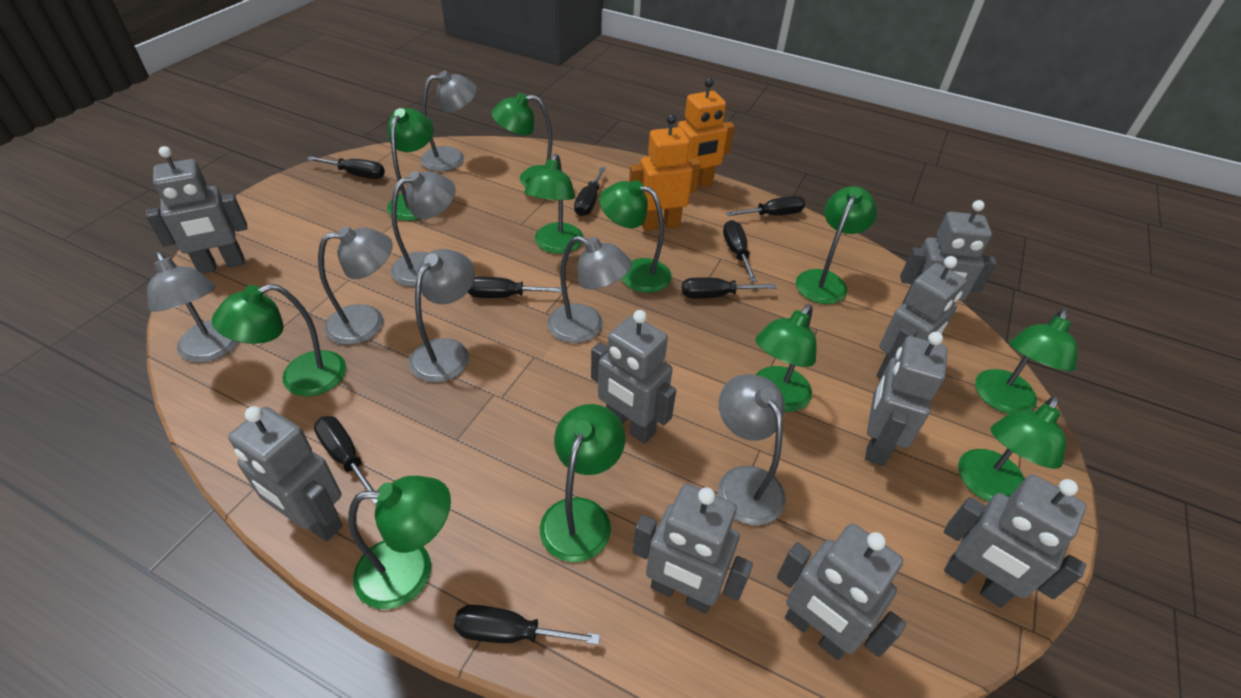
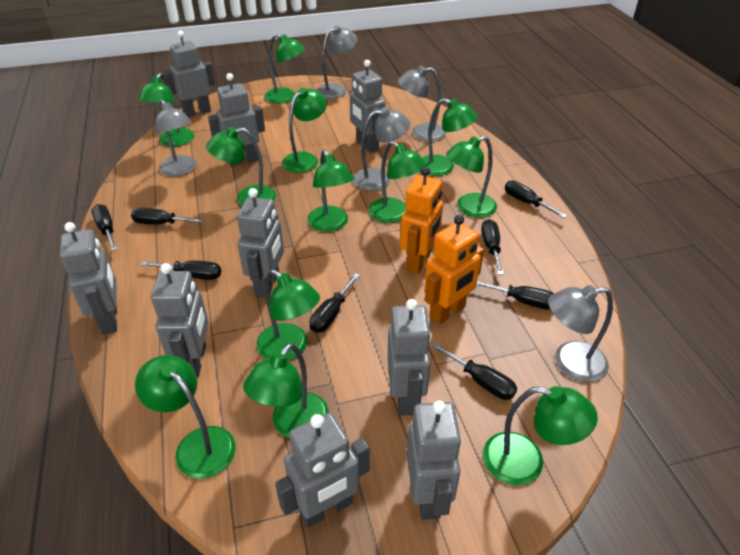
green lamp: [212,284,346,396] [348,476,451,609] [387,108,433,221] [491,93,552,187] [525,154,583,254] [540,404,625,562] [599,180,672,293] [756,304,817,412] [796,186,877,304] [958,396,1066,502] [975,309,1078,414] = 11 -> [135,355,236,479] [138,73,194,147] [206,127,276,206] [243,343,329,438] [257,269,320,361] [264,34,305,104] [282,88,327,173] [307,149,354,232] [369,141,427,223] [422,98,478,176] [446,136,497,218] [483,386,598,485] = 12
grey lamp: [147,252,239,363] [318,226,393,345] [391,171,455,287] [409,249,475,382] [420,71,477,171] [547,236,632,343] [718,374,786,525] = 7 -> [155,99,196,176] [316,25,358,99] [353,107,410,191] [398,66,446,142] [548,285,613,382] = 5

